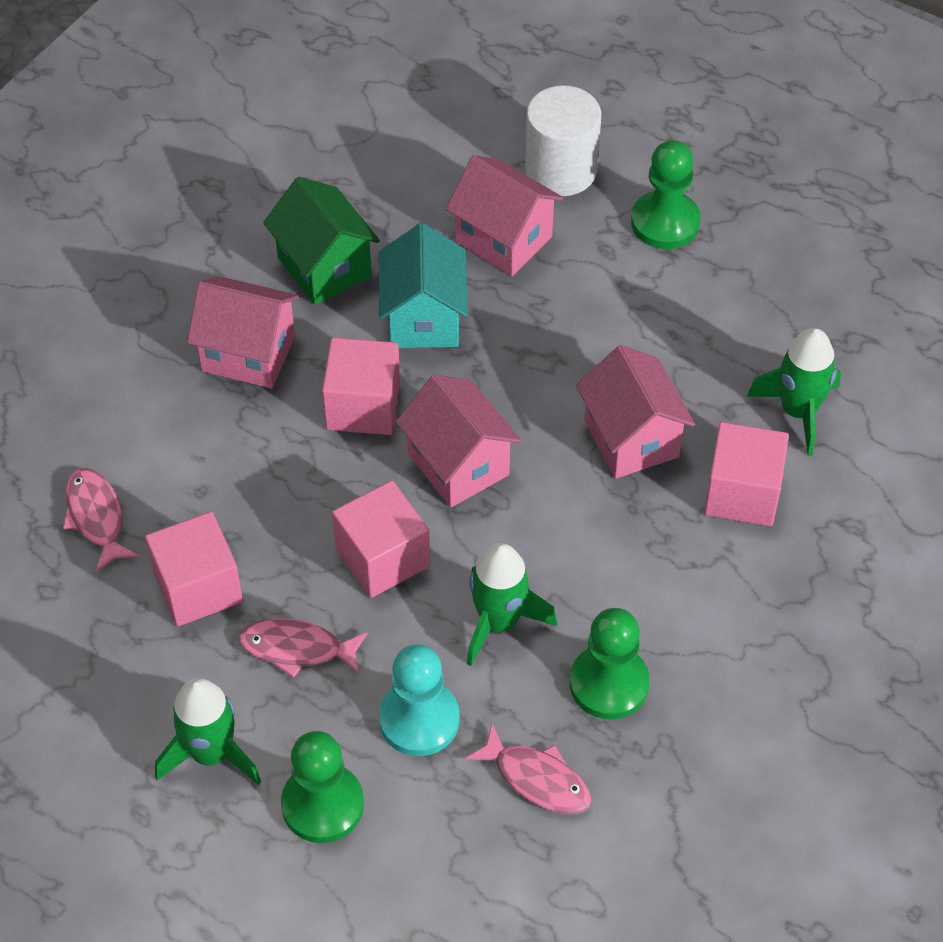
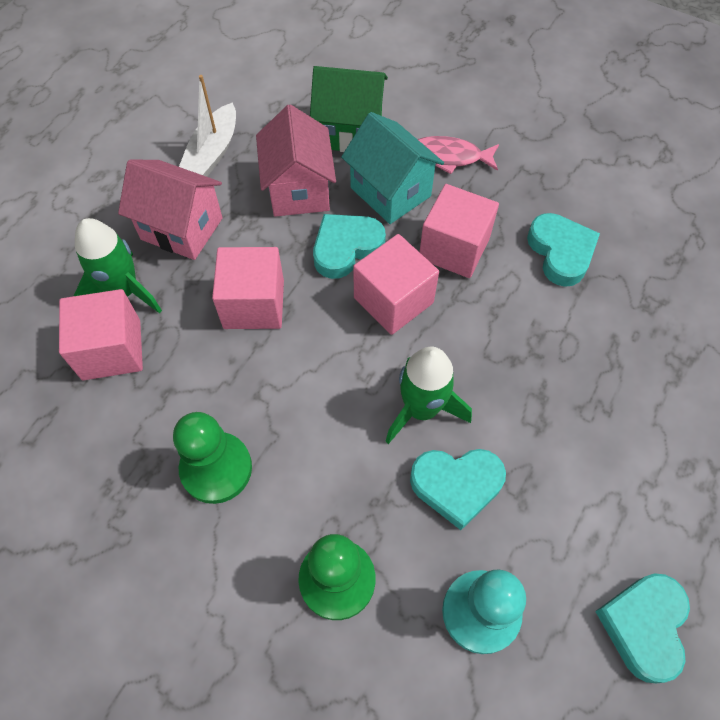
green pawn: [281,731,364,843] [570,608,650,720] [631,140,701,249] = 3 -> [173,412,252,504] [298,534,375,620] = 2
green rocket: [155,678,261,785] [467,543,557,666] [747,328,841,456] = 3 -> [74,218,162,314] [386,347,472,444] = 2
pink fish: [63,468,139,572] [238,618,368,678] [465,724,591,814] = 3 -> [417,136,499,174] = 1
pink house: [187,276,299,388] [396,374,521,507] [446,155,563,276] [576,345,695,479] = 4 -> [118,160,223,260] [256,104,336,217] = 2
turquoise heart: none = 0 -> [313,214,386,279] [410,449,506,530] [527,213,600,287] [595,573,690,684] = 4
white boat: none = 0 -> [179,75,236,177] = 1
white cylinder: [525,85,601,196] = 1 -> none = 0

